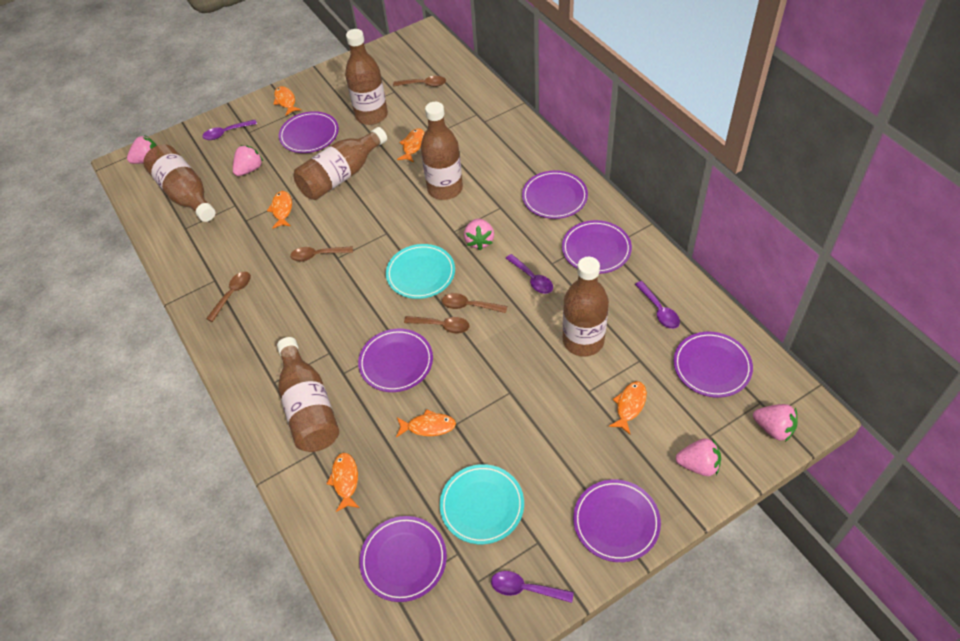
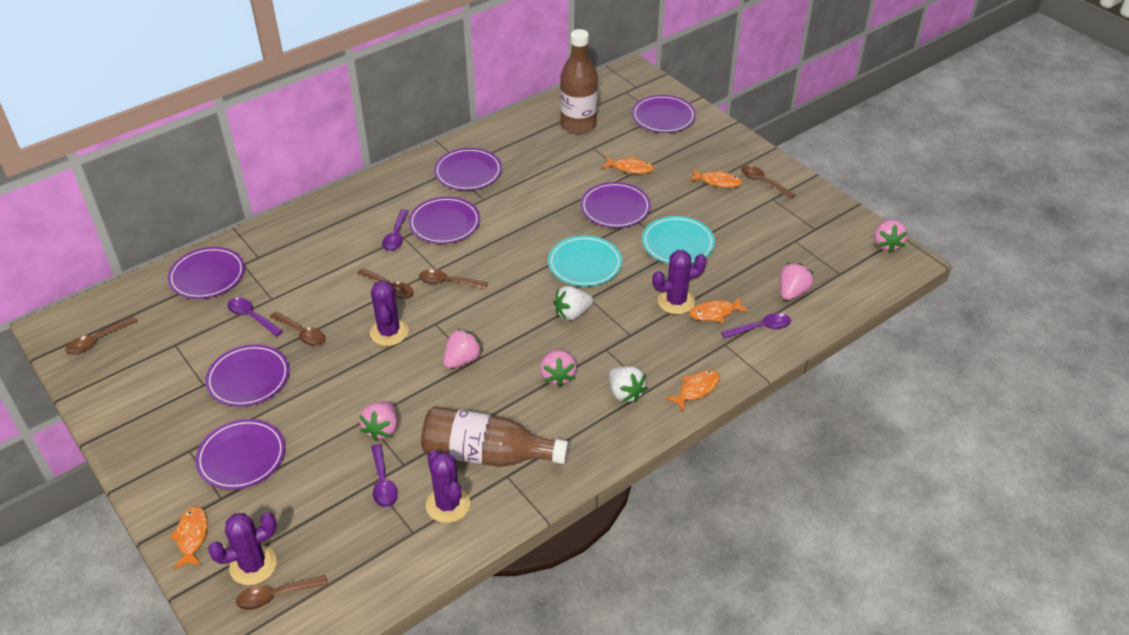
brown bottle: [143,144,215,222] [277,337,339,452] [294,127,387,200] [345,29,388,125] [421,102,463,200] [563,257,609,356] = 6 -> [421,406,569,467] [560,29,598,135] = 2
brown spoon: [206,271,251,322] [290,246,353,261] [393,76,446,87] [404,316,470,334] [442,293,507,313] = 5 -> [65,317,137,355] [236,575,328,610] [270,312,325,346] [357,268,414,299] [419,269,488,289] [741,165,795,199] = 6
orange fish: [267,191,292,229] [273,86,301,115] [326,453,360,512] [396,409,456,437] [397,128,425,163] [609,381,647,434] = 6 -> [169,506,207,568] [602,156,654,174] [666,370,720,411] [689,169,742,188] [689,296,749,323] = 5
purple cactus: none = 0 -> [208,512,277,585] [370,280,409,346] [426,450,470,523] [652,250,707,314] = 4
white strawberry: none = 0 -> [553,286,594,321] [609,366,647,403] = 2

